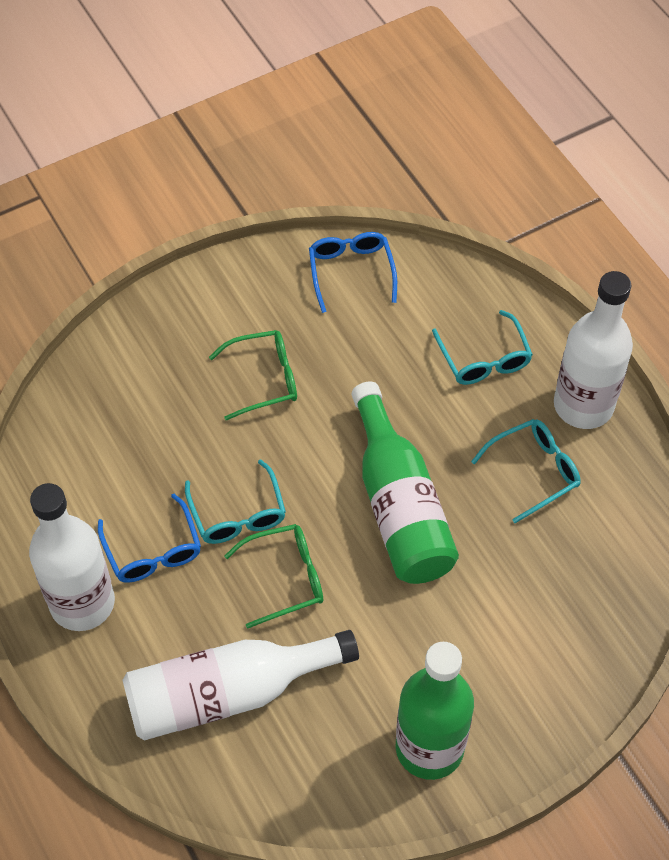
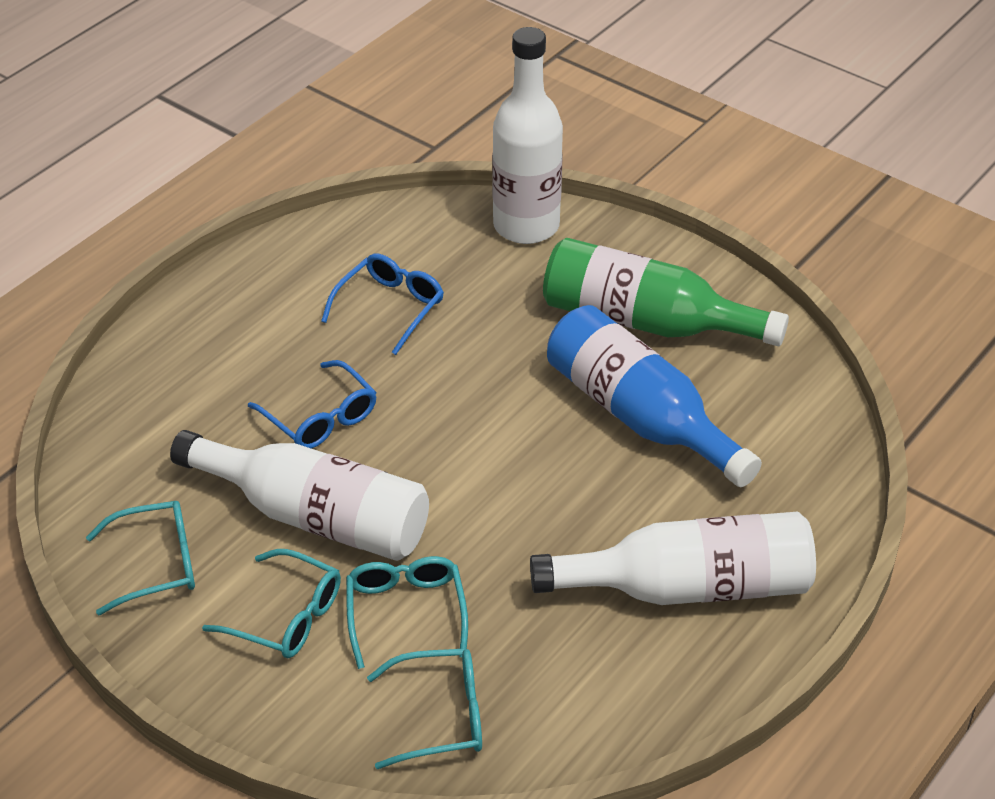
blue bottle: none = 0 -> [547,305,762,487] = 1
green bottle: [352,381,459,584] [396,642,474,780] = 2 -> [543,238,789,346] = 1
green glasses: [209,330,297,420] [224,524,323,628] = 2 -> none = 0
turquoise glasses: [185,460,286,544] [432,310,533,385] [471,419,581,523] = 3 -> [86,501,195,615] [202,549,341,658] [346,556,468,669] [367,648,482,769] = 4

